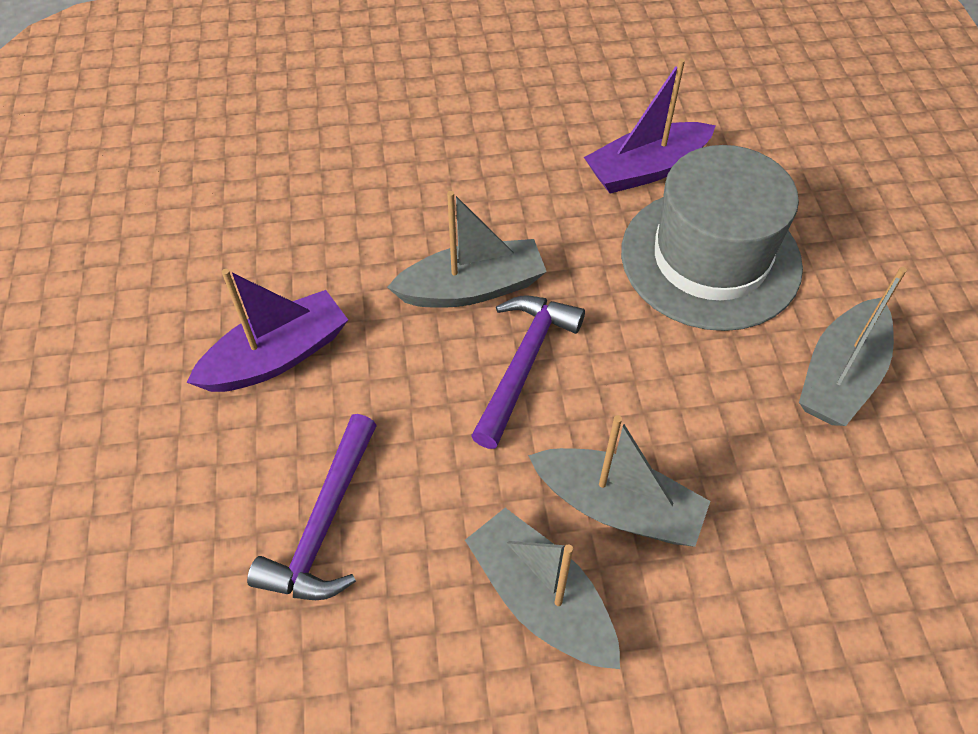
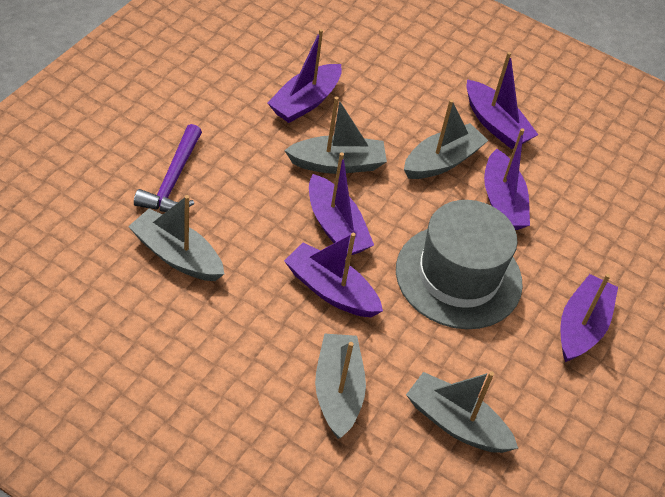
grey boat: [387,191,547,308] [465,508,620,669] [528,415,710,547] [799,267,907,426] = 4 -> [128,195,224,281] [284,97,387,174] [315,333,366,439] [404,99,489,179] [406,371,518,453] = 5
purple boat: [187,269,348,392] [584,58,716,194] = 2 -> [268,29,342,123] [284,233,383,317] [309,152,374,257] [467,52,538,149] [484,128,530,230] [561,274,618,362] = 6
purple hammer: [247,414,377,600] [471,295,585,449] = 2 -> [134,124,202,212] = 1

